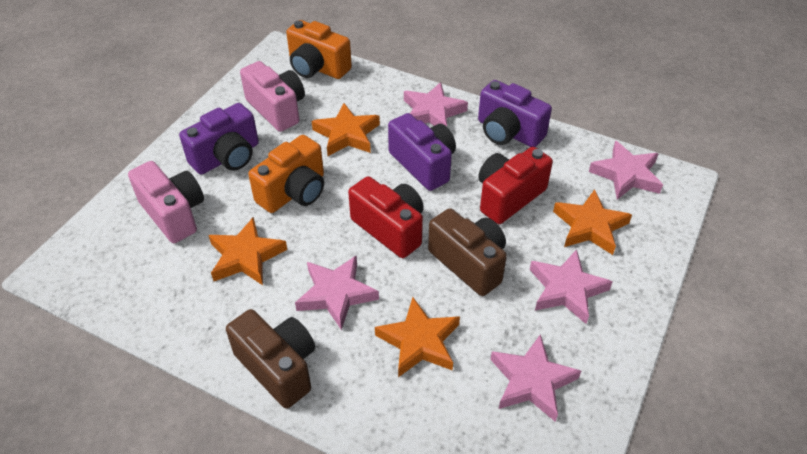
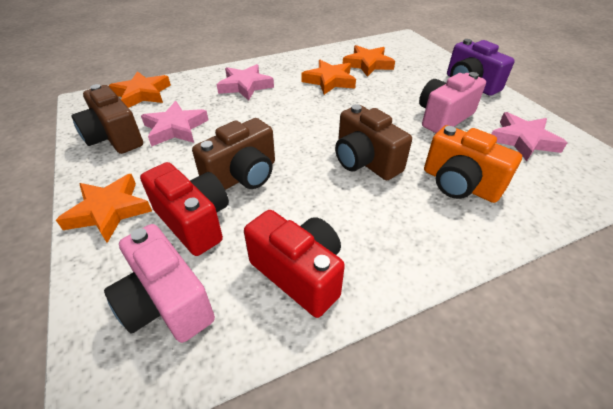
brown camera: [226,309,315,409] [428,208,507,296] = 2 -> [71,84,143,154] [192,118,275,190] [335,104,412,180] = 3
orange camera: [248,135,324,213] [286,20,352,79] = 2 -> [424,125,522,203] = 1
pink star: [295,255,379,330] [404,82,468,126] [490,334,581,422] [530,249,613,324] [589,141,663,200] = 5 -> [141,101,209,147] [217,64,274,101] [491,112,567,161] = 3
purple camera: [179,103,259,175] [388,113,456,191] [478,80,552,147] = 3 -> [447,39,515,96] = 1

